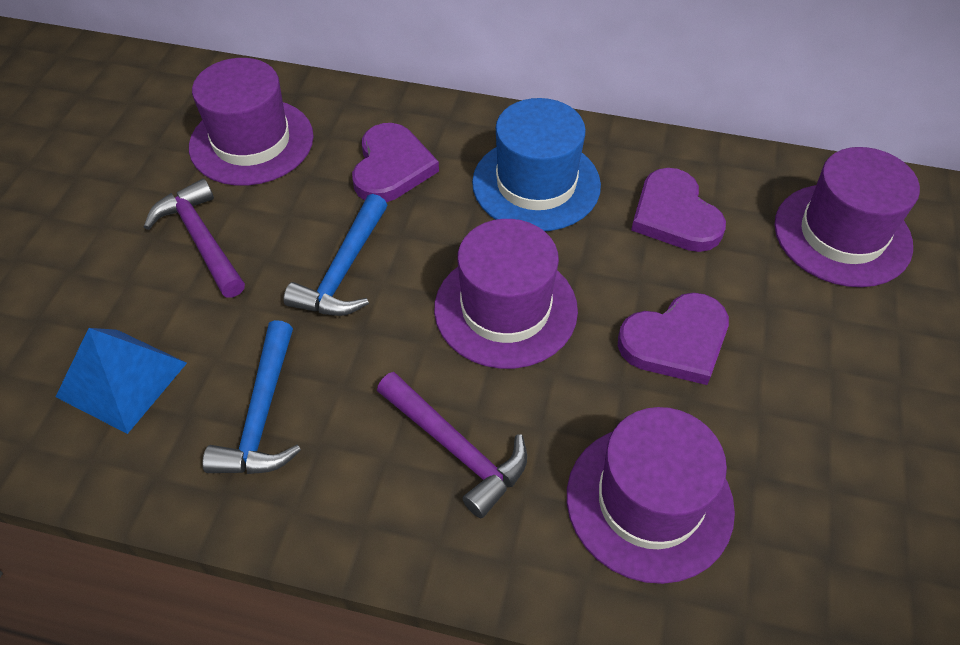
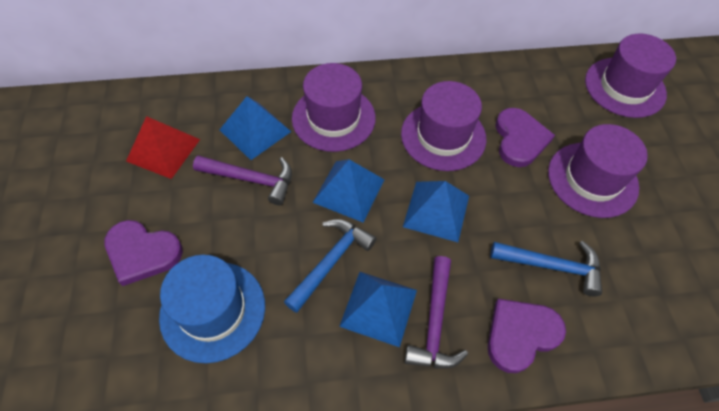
blue pyramid: [56,328,187,434] = 1 -> [220,96,291,160] [312,159,385,222] [339,272,417,347] [403,181,469,242] = 4
red pyramid: none = 0 -> [126,116,200,179] = 1

